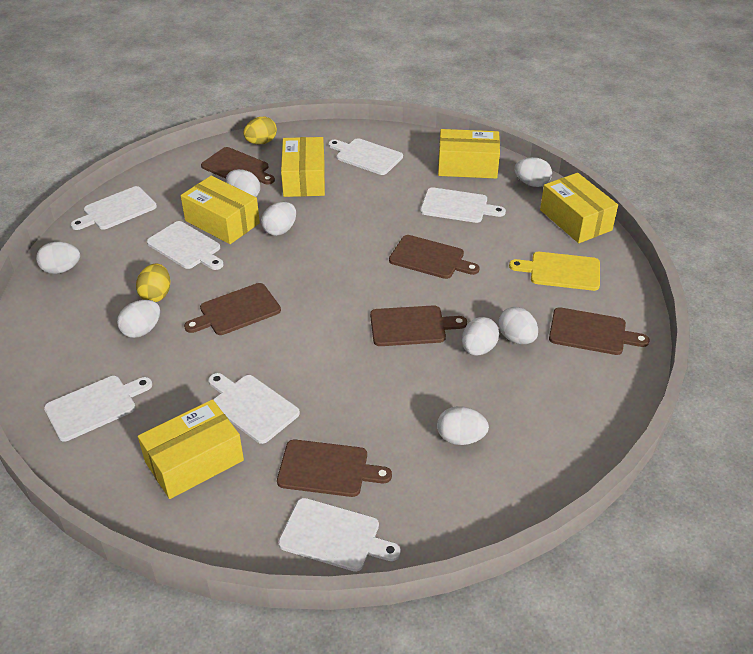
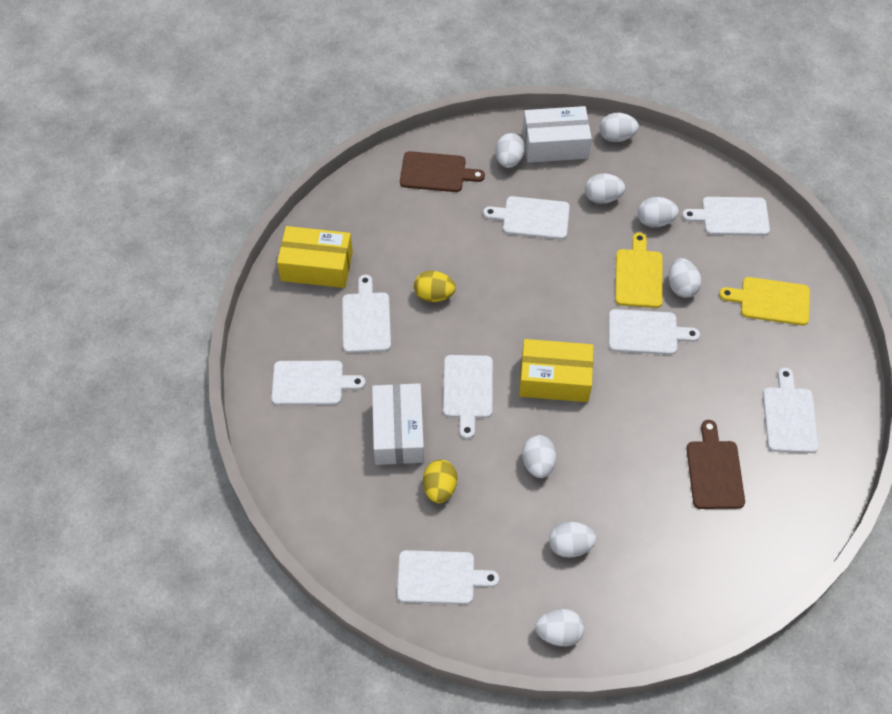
brown cutting board: [184,283,281,335] [201,147,275,184] [277,440,392,497] [370,305,467,346] [389,235,480,279] [549,307,650,355] = 6 -> [400,151,485,192] [686,420,745,509] = 2
white box: none = 0 -> [372,383,424,465] [523,106,592,163] = 2
white cutting board: [44,376,152,441] [71,186,157,230] [147,221,224,270] [208,373,300,444] [278,498,401,572] [328,138,403,175] [420,187,506,223] = 7 -> [272,361,366,405] [342,274,391,353] [397,550,499,604] [443,355,493,439] [483,196,570,240] [609,309,700,355] [682,197,770,236] [763,368,819,453] = 8
yellow box: [138,399,244,499] [181,176,260,244] [281,137,325,197] [438,129,500,179] [540,173,618,243] = 5 -> [277,226,353,288] [519,339,594,402] = 2
yellow cutting board: [509,252,600,291] = 1 -> [615,232,663,308] [719,277,810,325] = 2

